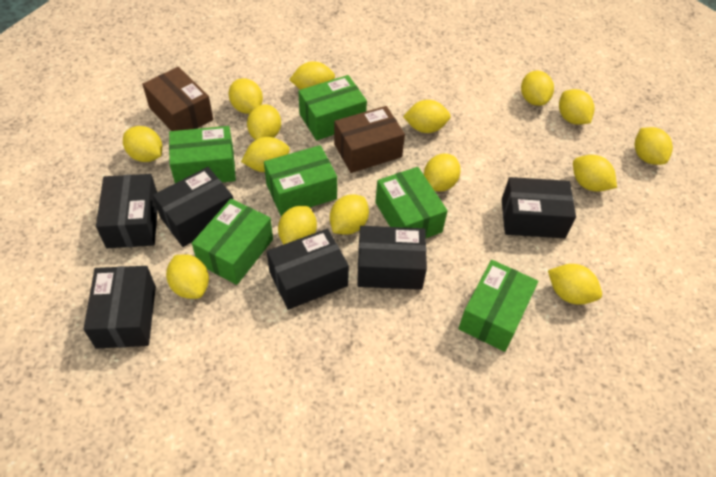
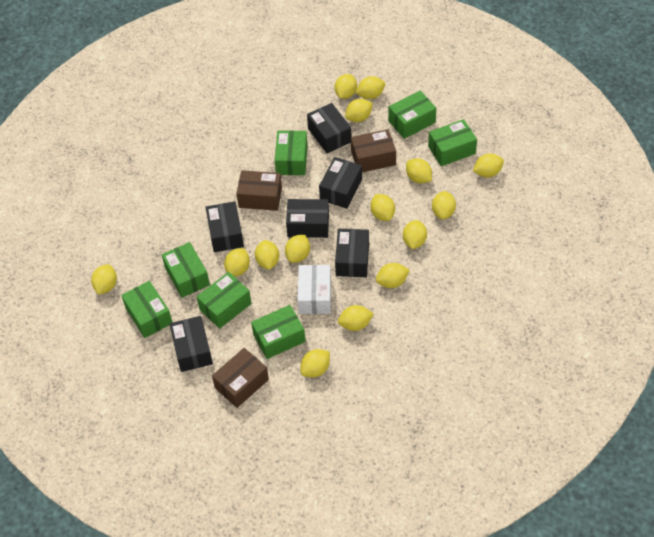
brown box: [142,67,213,131] [334,106,405,173] = 2 -> [212,348,269,408] [236,170,282,211] [351,129,396,172] = 3
green box: [169,126,236,183] [192,199,273,285] [264,145,337,216] [298,75,367,141] [375,167,448,238] [458,260,538,352] = 6 -> [121,281,173,338] [162,242,210,298] [197,272,252,329] [251,305,306,359] [274,130,308,175] [388,91,436,139] [428,119,477,166] = 7
white box: none = 0 -> [297,265,331,314] = 1

